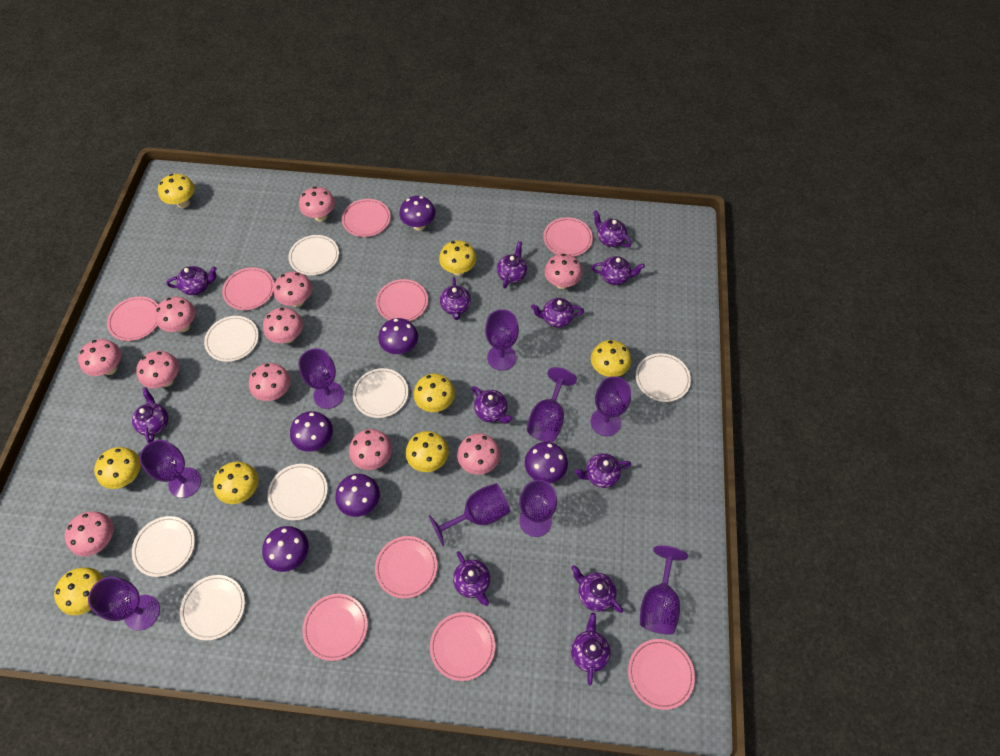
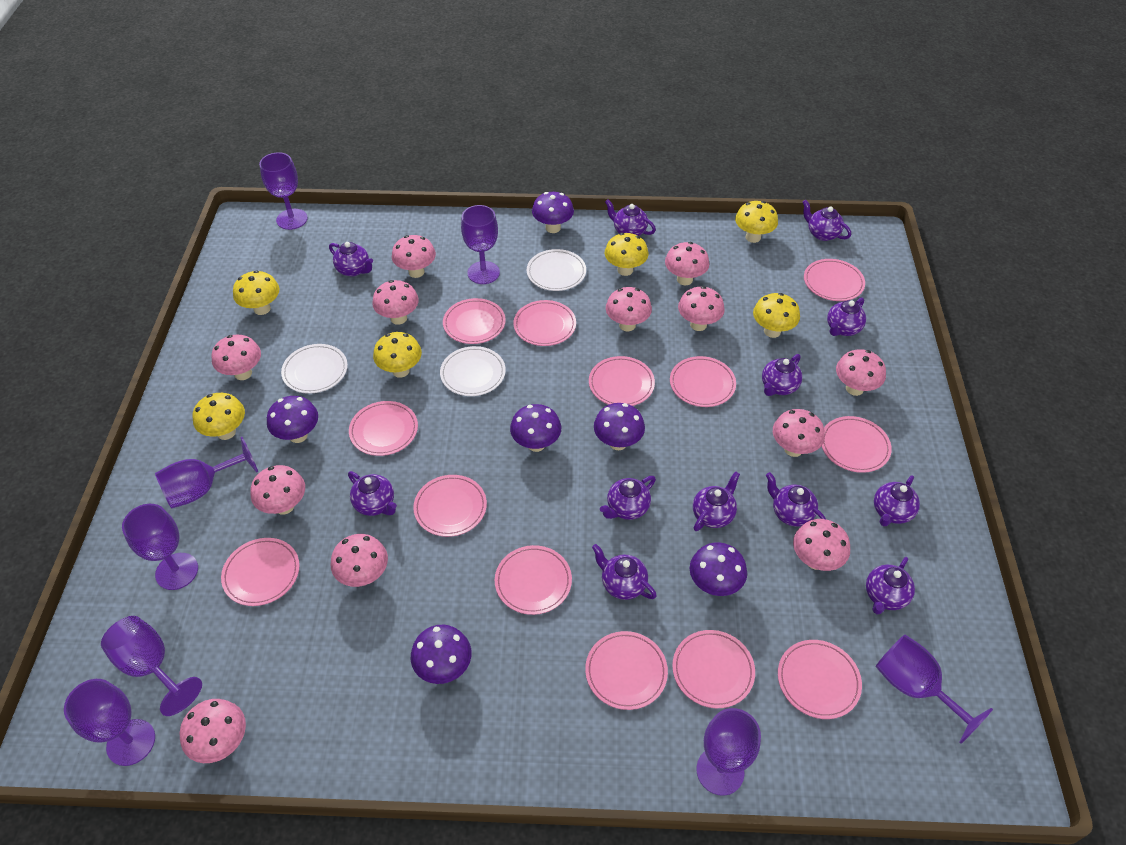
pink mushroom: [65,511,113,556] [78,339,121,376] [136,351,179,388] [155,297,196,332] [249,363,290,401] [263,307,303,343] [273,271,312,307] [299,187,335,222] [349,429,392,470] [457,433,500,475] [544,254,582,289] = 11 -> [180,699,246,763] [211,335,261,380] [250,465,305,515] [330,534,388,587] [372,280,419,325] [392,235,436,278] [606,287,652,331] [665,242,709,285] [678,286,725,331] [773,409,825,457] [793,519,850,571] [836,349,886,396] = 12
pink plate: [107,296,158,341] [222,267,274,310] [302,594,368,661] [342,199,391,237] [375,536,437,599] [376,279,428,321] [430,612,495,681] [543,217,593,257] [628,639,695,710] = 9 -> [221,538,300,606] [349,401,418,456] [413,475,487,537] [443,298,506,344] [495,545,572,615] [513,300,576,346] [585,631,668,710] [589,356,655,406] [670,356,736,407] [672,630,755,708] [778,640,862,719] [804,259,865,301] [822,416,892,473] = 13
purple goblet: [88,577,160,631] [139,440,201,498] [298,348,344,409] [429,483,510,546] [485,309,519,371] [519,480,557,537] [527,367,577,442] [591,376,631,436] [640,545,688,634] = 9 -> [64,679,155,766] [101,616,202,716] [122,504,198,590] [155,437,258,509] [259,152,308,230] [461,205,500,284] [696,708,761,796] [876,634,993,744] = 8
white plate: [132,516,195,577] [180,575,245,641] [204,316,259,362] [268,464,328,521] [289,235,339,276] [353,368,408,418] [636,353,691,402] = 7 -> [281,344,348,394] [440,346,506,396] [527,249,586,291] = 3
yellow mushroom: [54,568,103,615] [94,447,141,489] [158,174,195,208] [213,462,258,504] [406,431,449,472] [414,374,455,412] [439,241,477,276] [591,340,631,377] = 8 -> [192,393,245,440] [233,270,279,315] [373,332,422,378] [605,233,648,276] [735,201,778,243] [753,293,800,338] = 6

